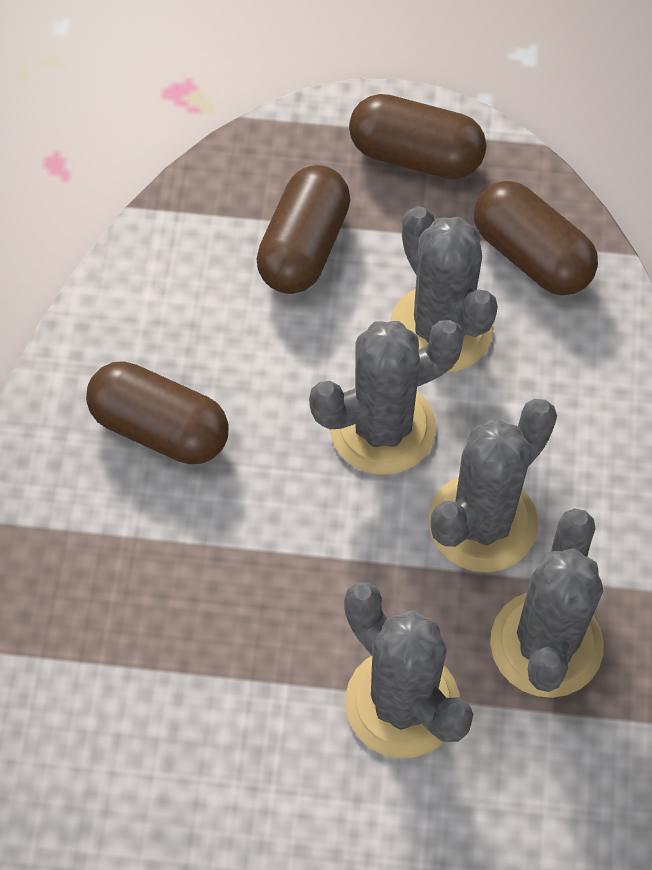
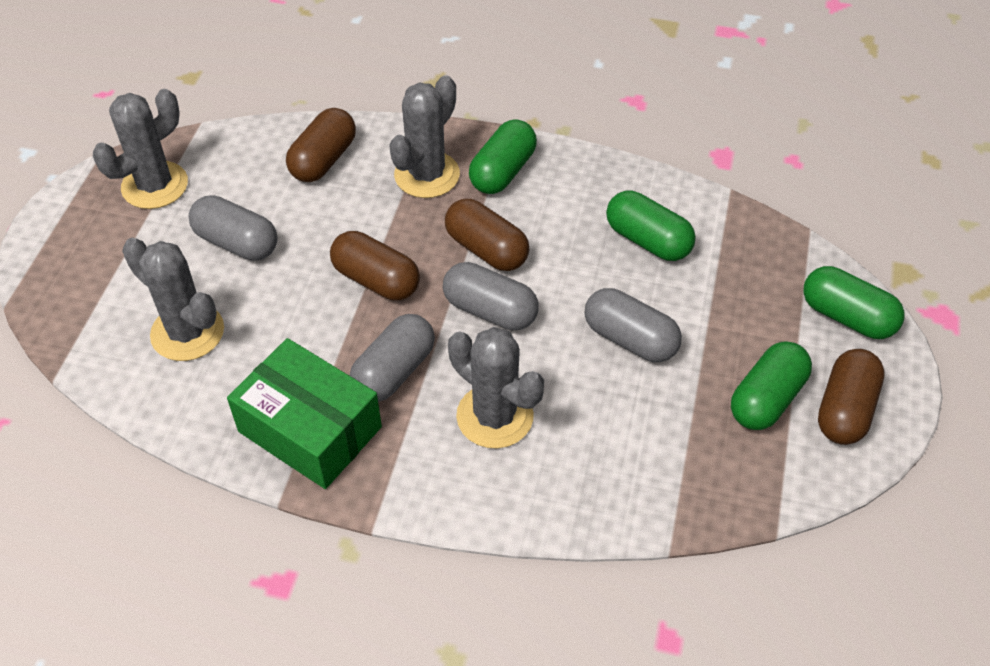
green box: none = 0 -> [227,338,382,489] = 1
green capsule: none = 0 -> [469,119,537,194] [606,191,696,261] [731,341,812,430] [803,266,905,339] = 4
grey cactus: [309,320,464,475] [344,582,474,758] [390,206,498,373] [428,399,557,572] [490,508,604,698] = 5 -> [93,89,188,209] [122,237,224,361] [389,75,460,198] [448,327,544,449] = 4
grey capsule: none = 0 -> [189,195,278,260] [350,314,435,402] [443,262,539,330] [584,288,682,362] = 4

